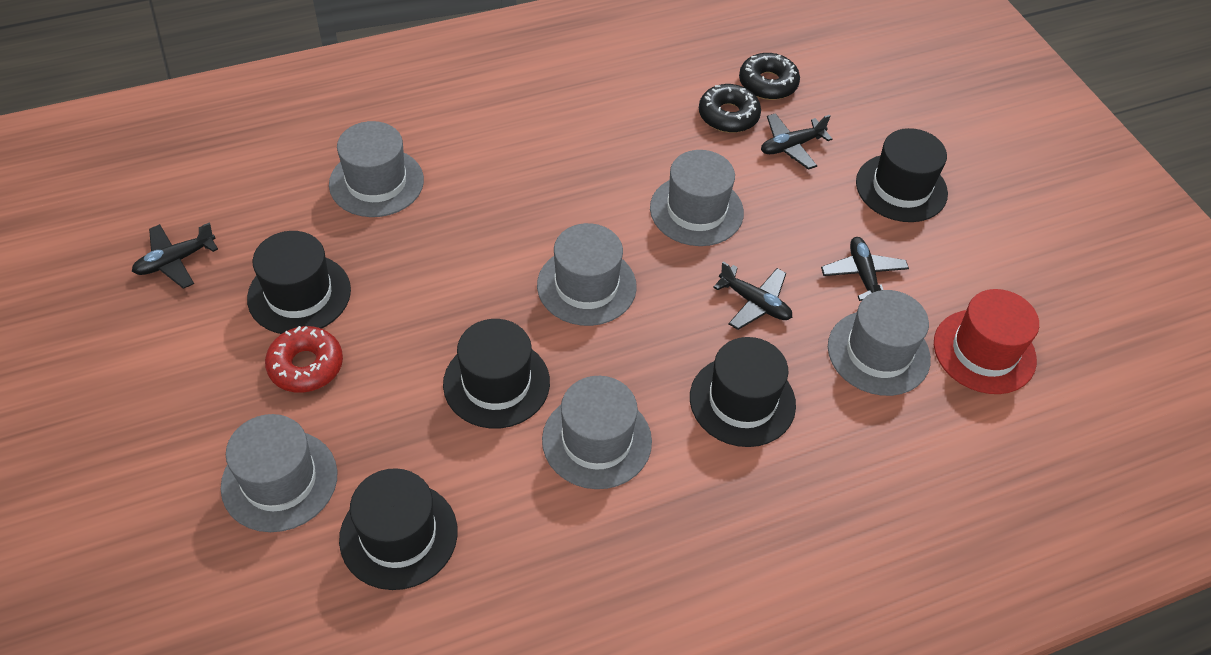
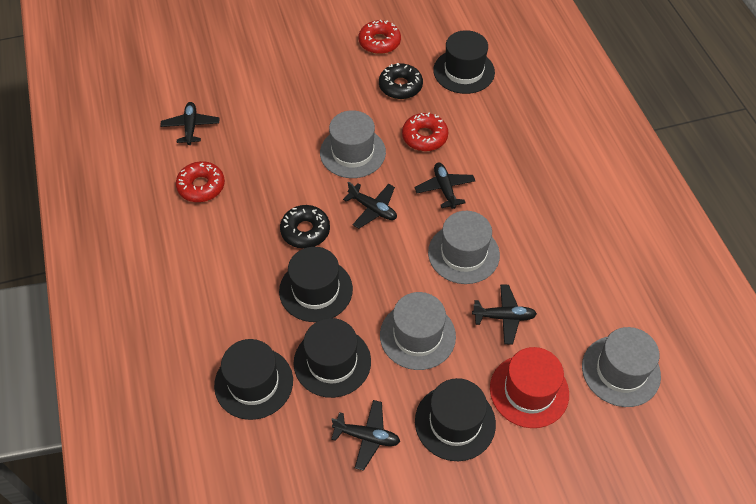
black plane: [132,223,218,289] [713,261,792,330] [761,113,832,170] [821,237,909,301] = 4 -> [160,102,219,145] [331,400,400,471] [343,182,397,229] [414,163,475,209] [472,285,537,344] = 5
grey hat: [221,414,337,532] [329,121,424,217] [537,223,637,326] [542,376,652,489] [650,150,744,246] [828,290,931,396] = 6 -> [320,110,386,178] [380,292,456,370] [428,211,500,284] [582,327,661,407] = 4
red donut: [265,326,343,393] = 1 -> [176,161,225,202] [359,20,401,54] [402,113,448,151] = 3

